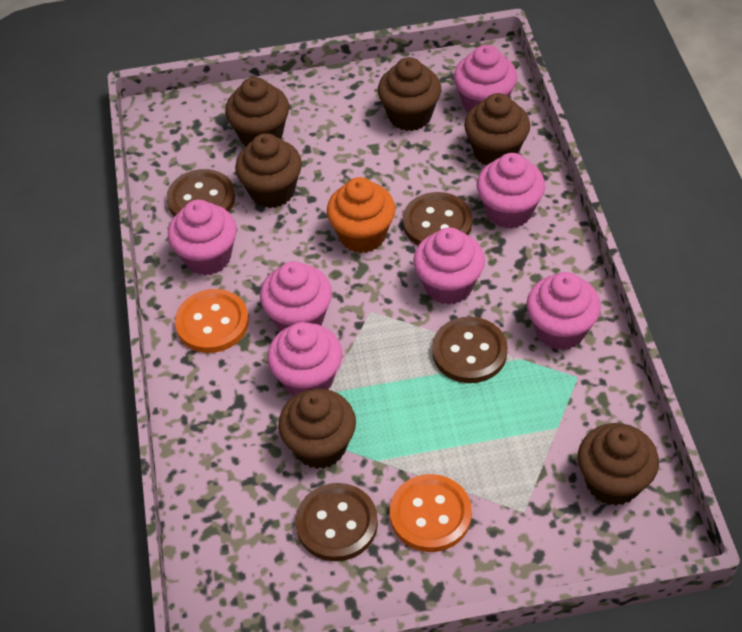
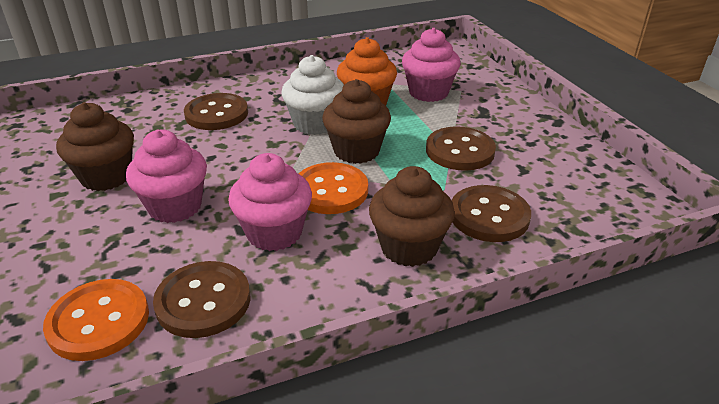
brown cupcake: [225,77,289,147] [235,133,302,208] [278,389,356,469] [378,57,441,131] [464,93,530,166] [578,423,659,506] = 6 -> [56,102,134,191] [322,79,391,164] [369,166,455,267] = 3
pink cupcake: [168,200,237,275] [260,261,332,331] [267,322,342,397] [413,227,485,305] [454,45,517,112] [477,153,545,229] [527,272,601,350] = 7 -> [126,129,207,223] [228,153,312,251] [402,28,461,102] = 3
white cupcake: none = 0 -> [281,55,344,135] = 1

